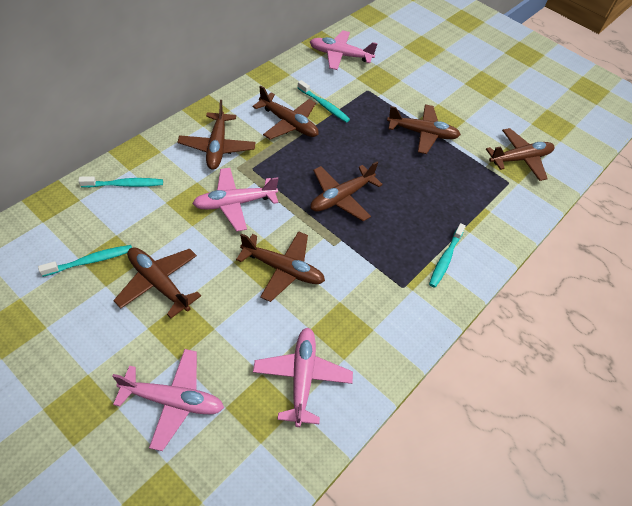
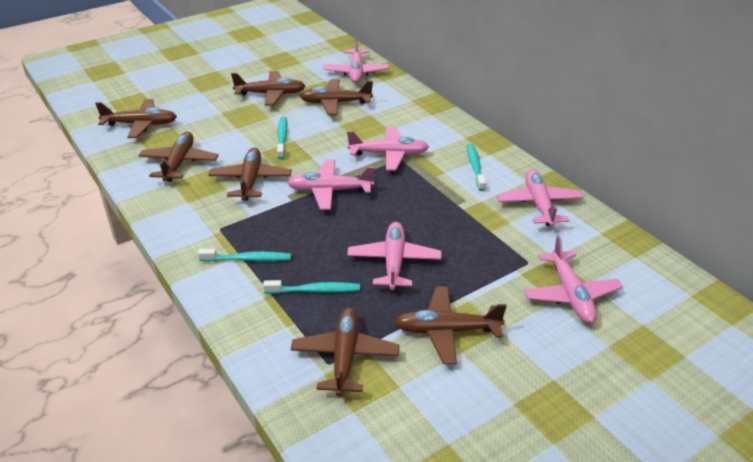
pink plane: [112,349,224,451] [193,168,278,232] [253,328,353,427] [310,30,378,70] = 4 -> [287,160,374,210] [323,36,389,83] [347,127,429,170] [347,222,442,290] [497,169,583,227] [524,235,623,323] = 6

